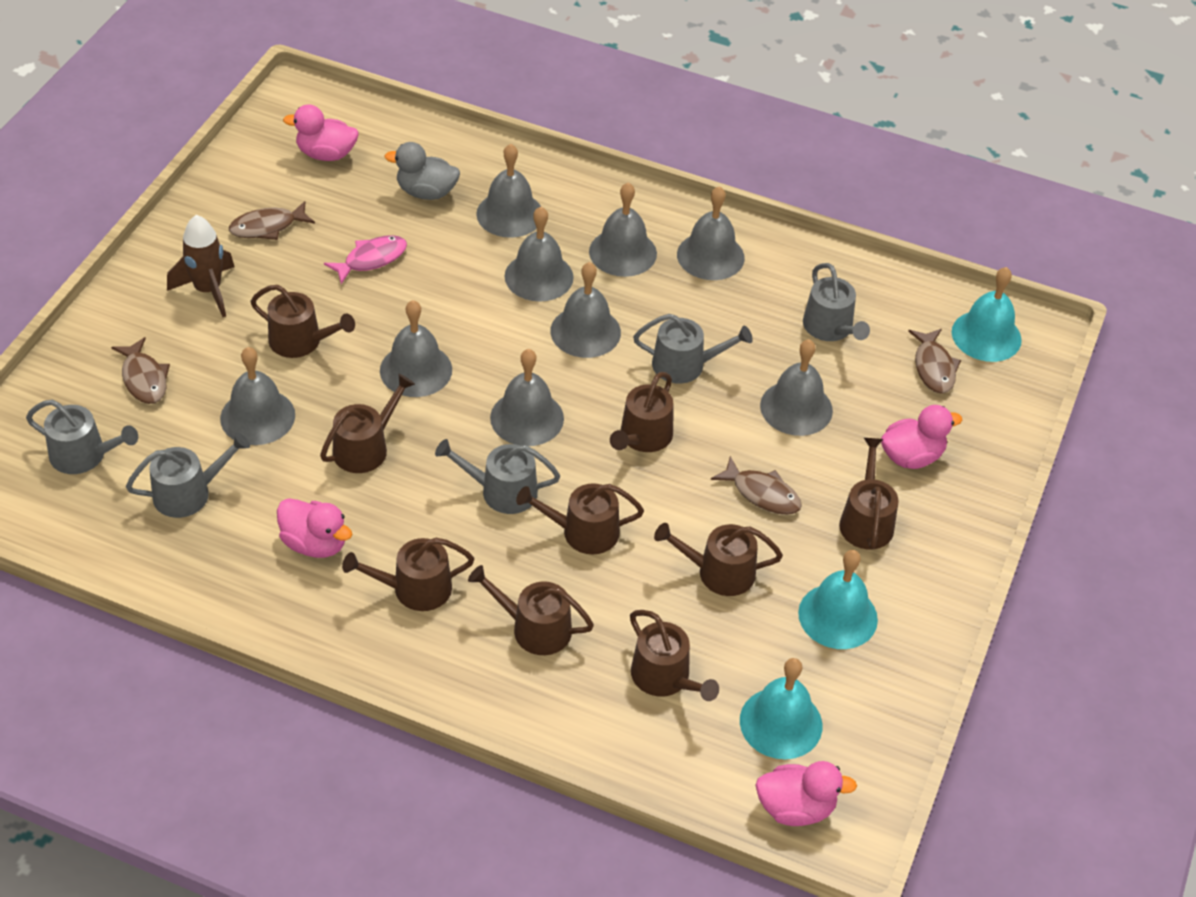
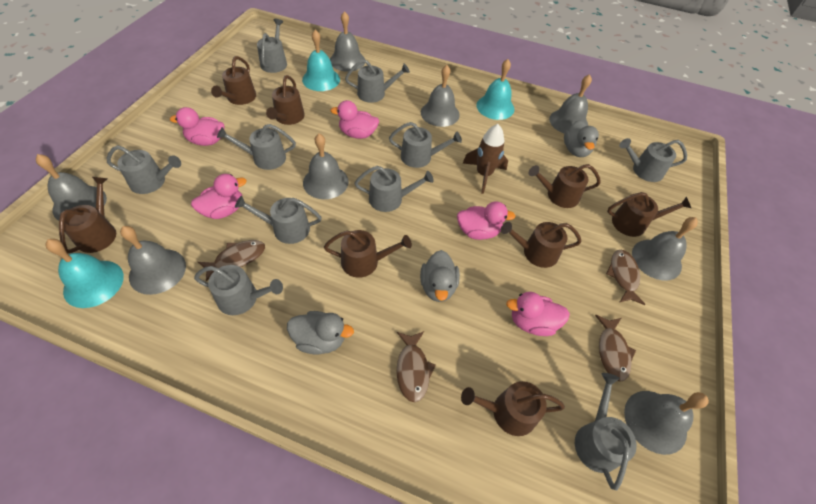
brown watering can: [251,285,355,358] [320,374,415,473] [342,538,474,611] [468,565,594,655] [516,483,644,555] [610,372,673,452] [630,610,719,701] [654,523,783,596] [839,438,899,549] = 9 -> [59,177,116,254] [211,56,256,105] [266,75,305,125] [324,230,412,278] [461,381,565,436] [501,222,582,268] [529,164,601,208] [607,192,691,237] = 8
grey bell: [220,347,295,445] [380,300,452,397] [476,144,541,238] [490,349,564,446] [504,207,574,302] [550,262,621,358] [589,182,657,277] [677,186,745,280] [760,339,833,436] = 9 -> [36,154,107,221] [120,226,186,295] [303,134,349,199] [330,11,365,72] [421,65,460,127] [549,74,592,133] [624,391,709,455] [632,217,698,280] = 8
grey duck: [384,142,460,200] = 1 -> [287,311,354,355] [420,250,460,302] [564,120,599,157] = 3
grey watering can: [26,400,138,474] [126,432,250,518] [435,439,560,514] [633,314,753,384] [803,263,870,341] = 5 -> [107,145,181,194] [194,265,283,315] [217,124,296,170] [235,196,322,244] [257,19,287,73] [345,60,410,103] [354,166,434,212] [389,122,462,168] [575,373,637,490] [619,138,687,182] = 10
pink duck: [277,498,352,558] [283,104,359,161] [755,761,857,826] [881,405,962,469] = 4 -> [170,107,224,146] [191,174,247,219] [330,100,379,139] [457,201,515,240] [506,292,570,336] = 5
pink fish: [324,235,407,284] = 1 -> none = 0

